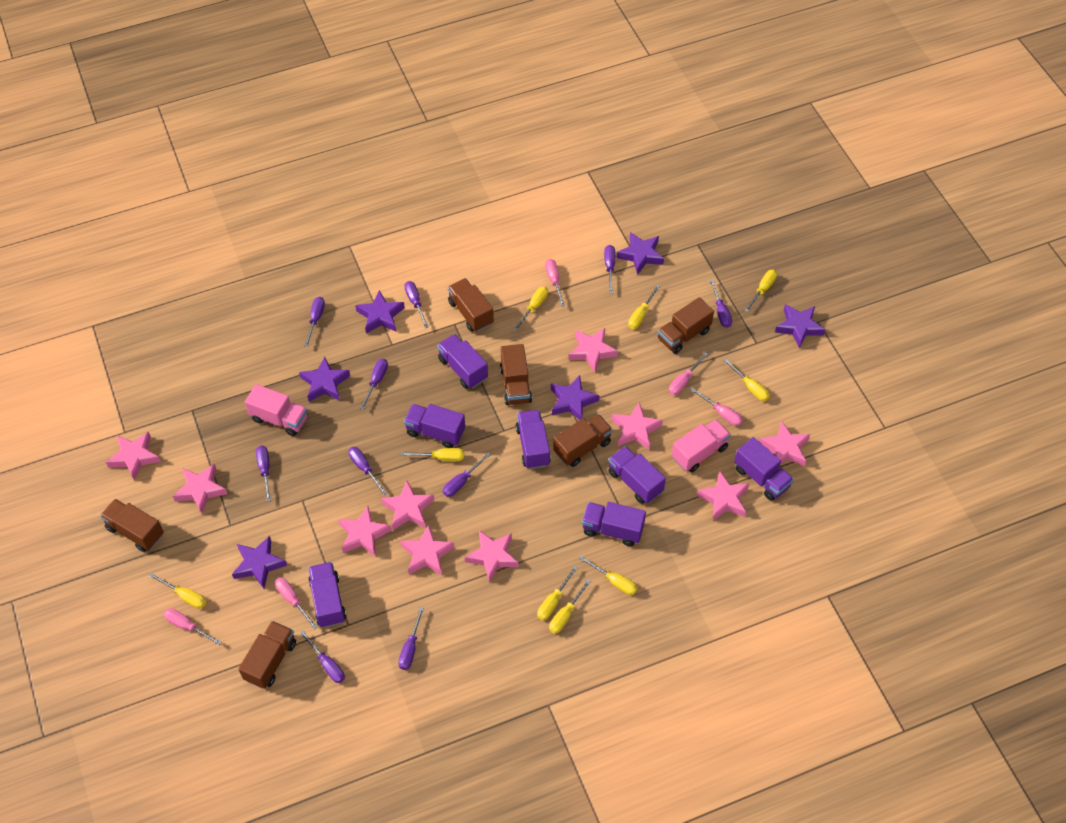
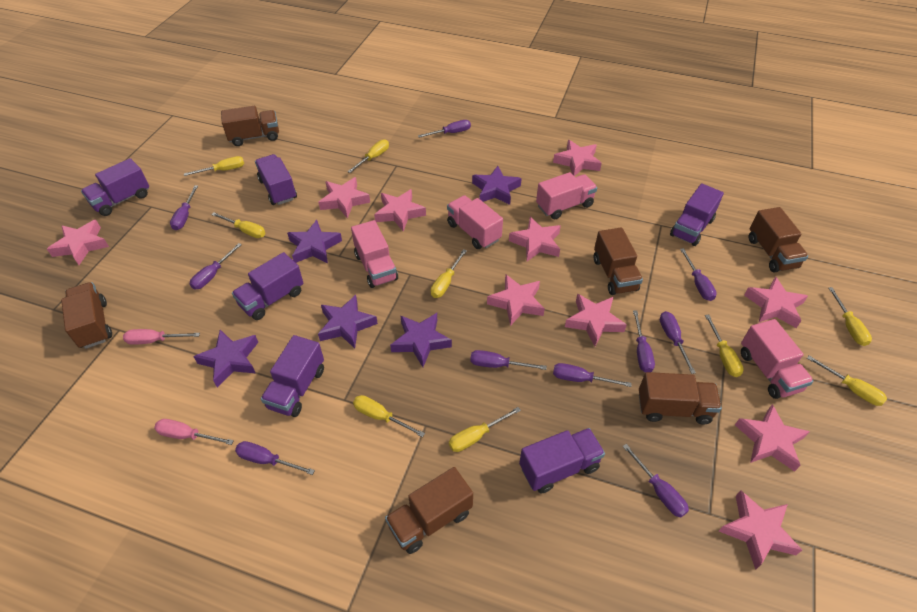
pink screwdriver: [164,608,222,645] [275,578,317,629] [545,259,565,307] [669,352,708,395] [691,388,743,426] = 5 -> [123,329,200,345] [154,419,234,445] = 2
pink truck: [245,384,307,436] [672,419,731,473] = 2 -> [351,220,398,288] [447,195,503,249] [536,172,597,220] [741,319,814,399] = 4
purple star: [232,536,287,589] [299,357,350,402] [355,290,405,334] [551,375,599,420] [617,232,664,275] [775,304,825,348] = 6 -> [193,330,258,387] [287,220,342,264] [318,295,378,349] [390,313,452,367] [472,166,522,205] = 5
purple truck: [308,562,347,628] [404,404,465,448] [437,334,488,389] [516,410,551,469] [582,502,646,546] [608,446,666,504] [734,437,794,501] = 7 -> [81,158,149,216] [232,252,304,320] [255,154,297,205] [261,335,324,417] [519,428,605,494] [670,183,724,246] = 6

